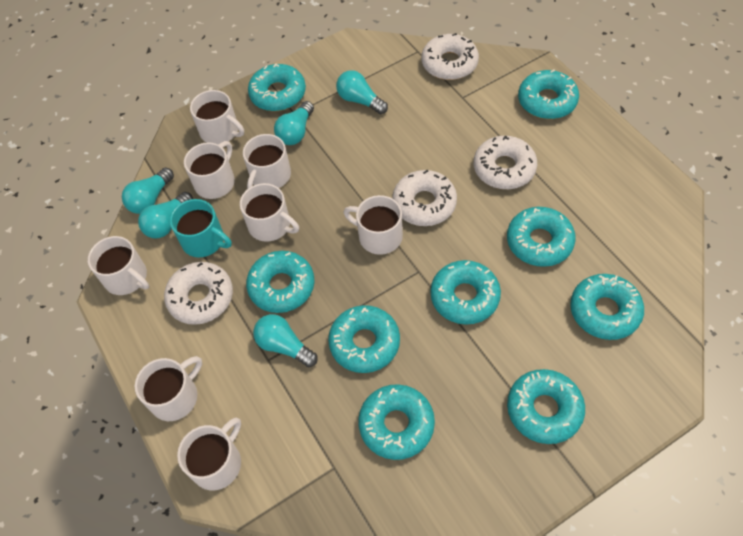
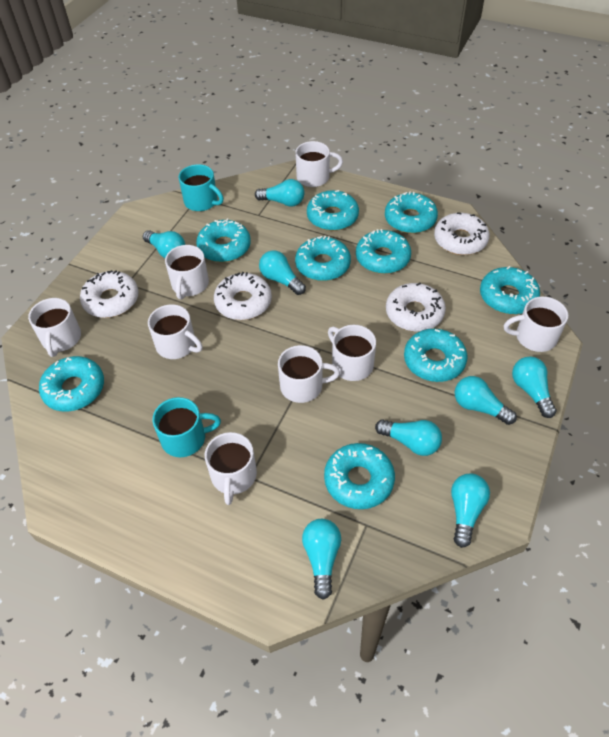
turquoise light bulb: [122,168,174,214] [138,192,193,238] [253,314,318,367] [274,101,314,145] [336,70,388,114] = 5 -> [143,230,185,258] [255,179,304,207] [259,250,306,295] [302,519,341,600] [375,419,442,456] [451,473,490,548] [455,376,517,425] [512,356,557,418] = 8
turquoise mug: [170,199,232,257] = 1 -> [152,397,221,457] [179,164,224,211] = 2

